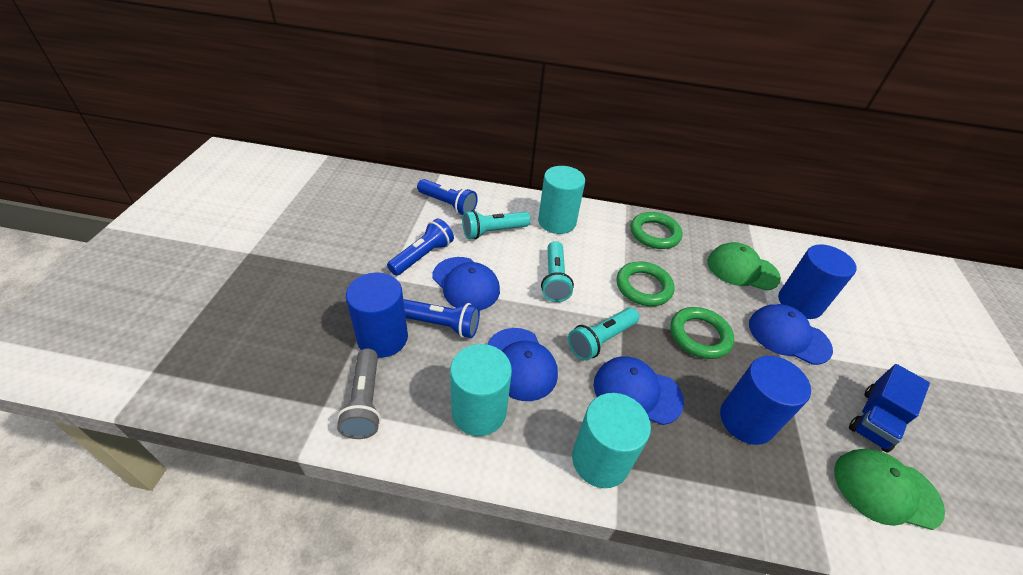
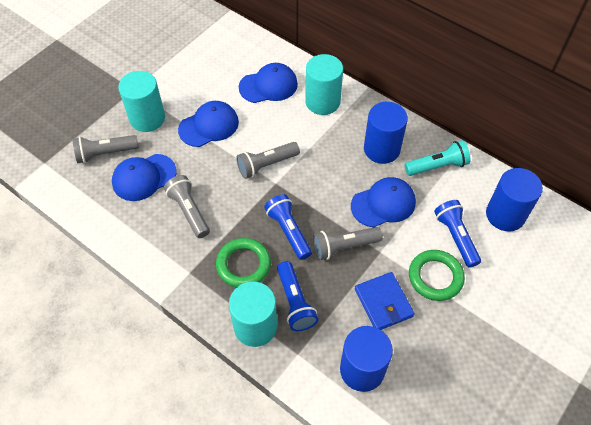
blue truck: [849,364,930,452] = 1 -> none = 0
blue wallet: none = 0 -> [355,272,415,330] = 1
green cap: [707,242,781,291] [834,449,945,530] = 2 -> none = 0
green ring: [617,262,675,306] [631,212,682,249] [670,307,734,359] = 3 -> [216,238,271,288] [409,250,465,301] = 2
grey flashlight: [337,349,381,439] = 1 -> [72,135,139,163] [164,175,210,238] [236,142,300,179] [313,227,383,260] = 4
turquoise flashlight: [463,210,530,239] [541,241,574,302] [568,307,639,361] = 3 -> [405,140,471,176] = 1

